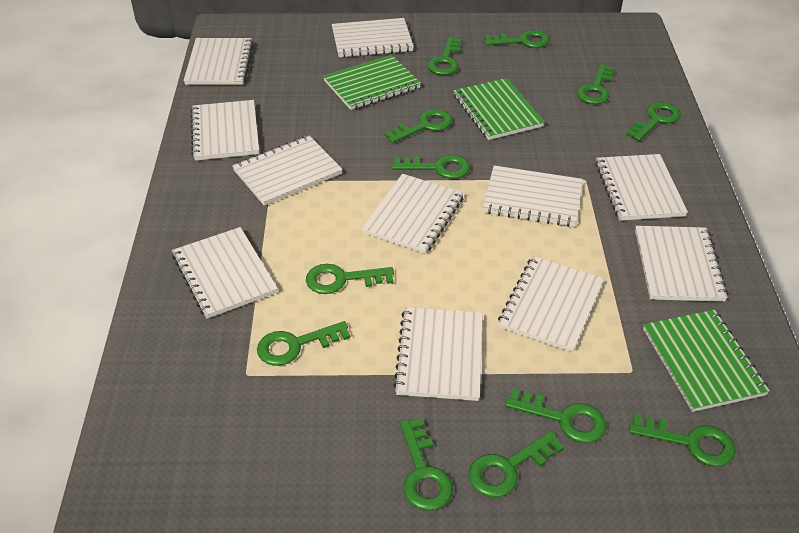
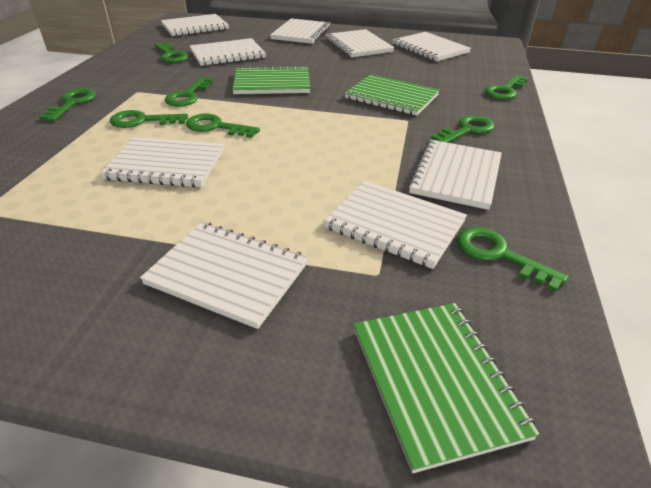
green key: [257,321,351,366] [306,264,394,294] [384,109,452,143] [392,155,470,179] [400,418,453,511] [427,37,462,75] [468,431,564,497] [484,30,550,48] [505,389,606,443] [577,64,615,104] [626,102,681,141] [629,414,736,467] = 12 -> [39,88,96,121] [110,110,188,128] [155,42,188,63] [165,77,214,107] [186,114,260,138] [431,115,495,143] [457,227,568,292] [485,75,529,100] = 8
white notebook: [172,227,278,319] [184,38,253,85] [191,100,259,161] [232,136,343,206] [332,18,414,58] [361,174,464,254] [393,307,483,401] [483,165,583,227] [498,256,604,353] [595,154,688,221] [635,226,728,302] = 11 -> [100,137,224,188] [140,222,308,329] [161,14,229,36] [189,38,266,66] [270,19,331,44] [323,181,467,269] [326,29,394,57] [393,32,471,61] [408,140,502,210] = 9

